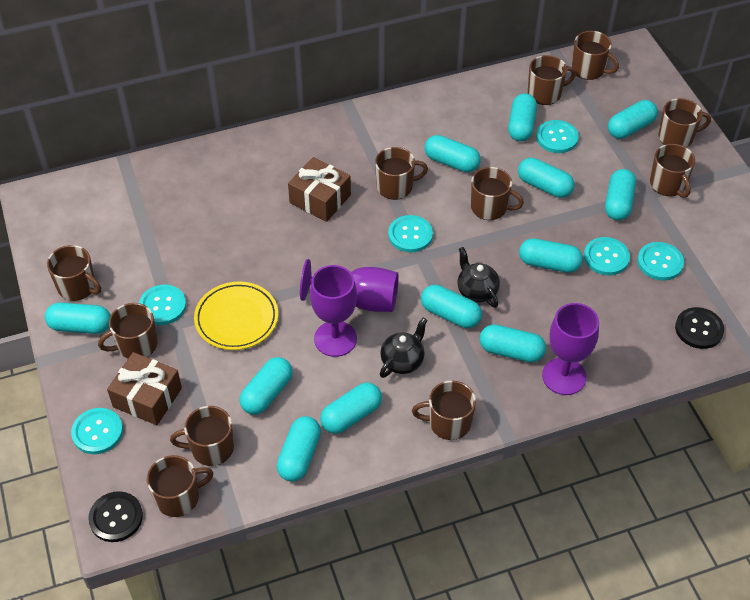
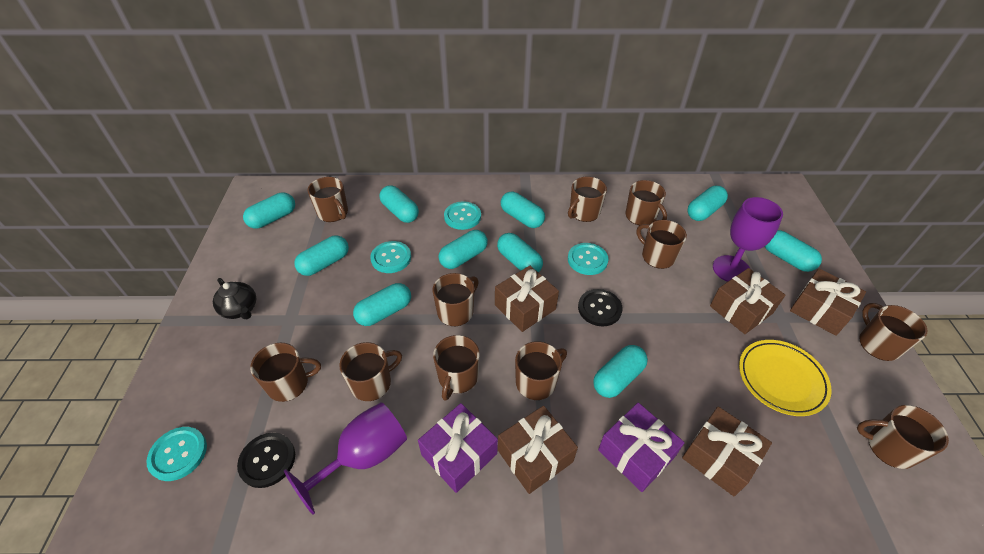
black teapot: [380,318,427,378] [458,247,500,308] = 2 -> [213,278,256,319] = 1
brown gift: [107,352,182,425] [288,157,351,222] = 2 -> [495,266,559,332] [498,406,578,494] [682,406,772,497] [710,268,785,334] [790,269,866,336] = 5
purple gift: none = 0 -> [418,403,498,493] [598,403,684,492] = 2
purple goblet: [300,259,399,312] [310,265,357,357] [542,303,599,395] = 3 -> [284,402,407,515] [713,197,783,282] = 2
turquoise button: [71,408,123,454] [139,285,186,325] [388,215,433,252] [536,120,579,153] [584,237,630,275] [637,242,684,281] = 6 -> [146,427,207,481] [370,241,411,273] [444,201,481,230] [568,243,608,275] = 4
turquoise capsule: [45,303,111,334] [239,357,293,415] [277,416,321,482] [320,382,382,434] [421,285,482,328] [425,135,481,172] [479,324,546,363] [508,93,537,141] [518,158,574,198] [519,238,583,273] [605,169,636,221] [608,100,658,139] = 12 -> [243,192,295,229] [294,235,349,276] [353,283,411,326] [379,185,419,223] [438,230,488,269] [497,233,543,272] [501,192,545,228] [593,345,648,398] [687,186,728,221] [765,230,822,272] = 10

